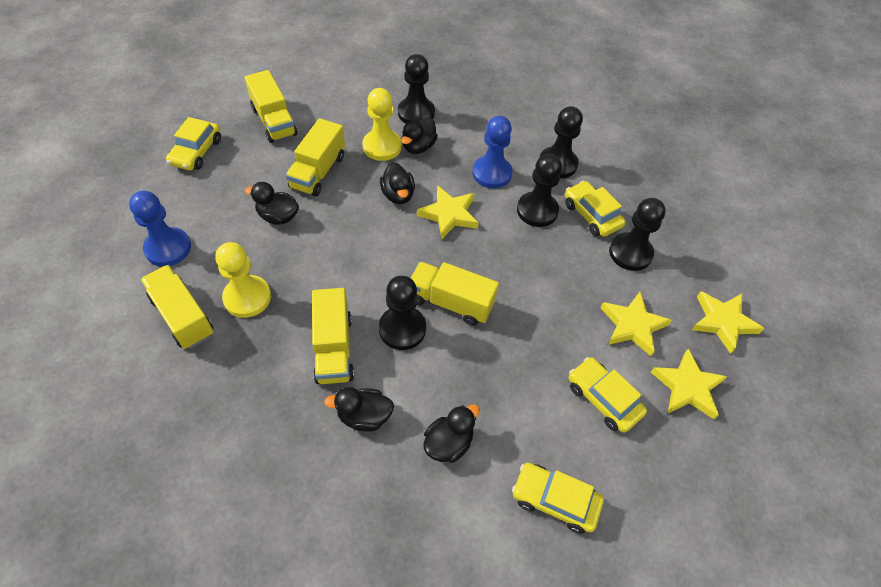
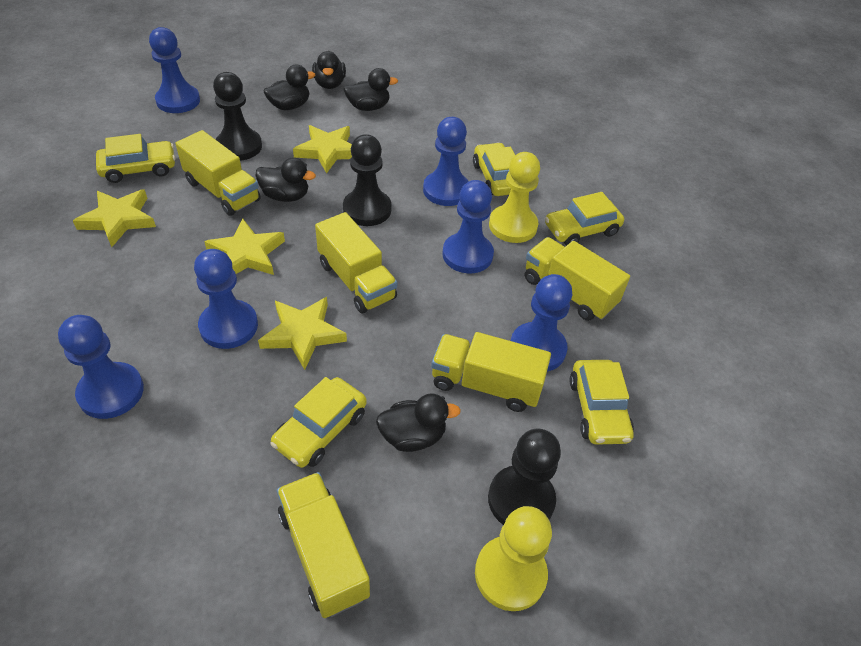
black pawn: [379,276,426,350] [398,54,435,123] [517,154,562,227] [539,106,583,179] [609,198,666,271] = 5 -> [213,72,262,161] [343,134,392,226] [488,429,561,525] = 3
blue pawn: [129,191,191,267] [472,116,513,188] = 2 -> [58,315,144,419] [149,27,200,113] [194,249,258,349] [423,117,469,206] [442,180,494,273] [510,274,572,372] = 6
yellow car: [166,117,221,170] [512,463,604,534] [565,181,626,237] [569,357,647,433] = 4 -> [96,134,175,183] [270,377,367,468] [473,143,515,196] [545,192,624,246] [569,360,634,445] = 5

